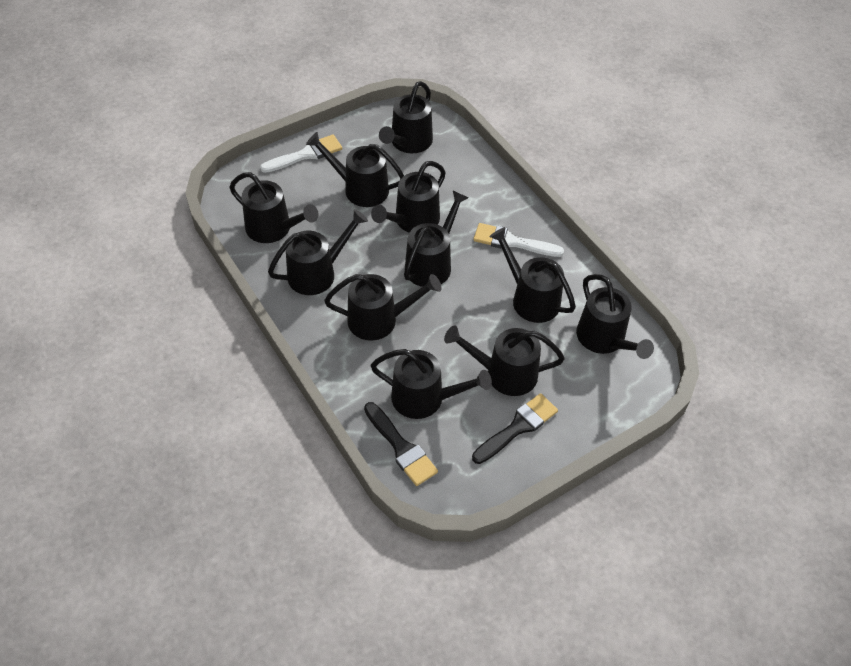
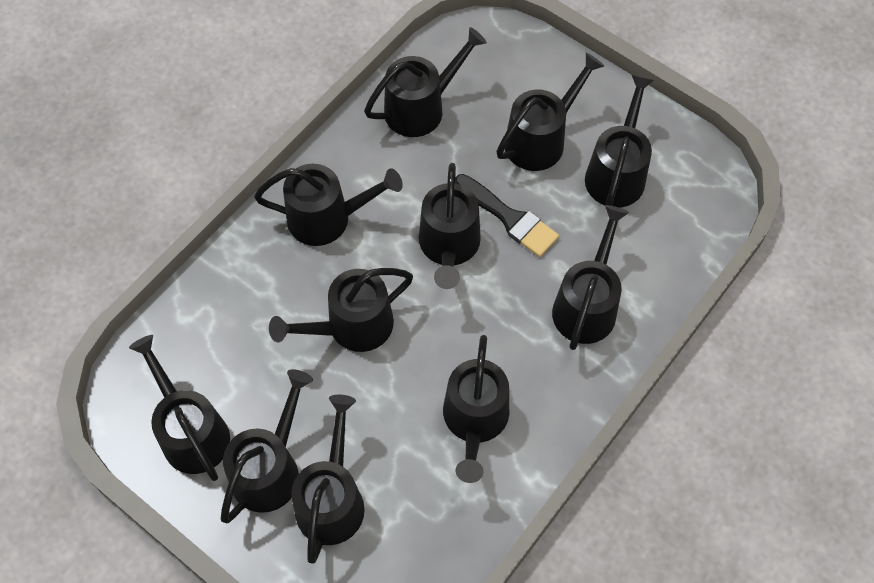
black brush: [364,402,438,486] [472,393,558,464] = 2 -> [455,174,559,257] = 1
white brush: [260,134,342,173] [473,223,564,257] = 2 -> none = 0

